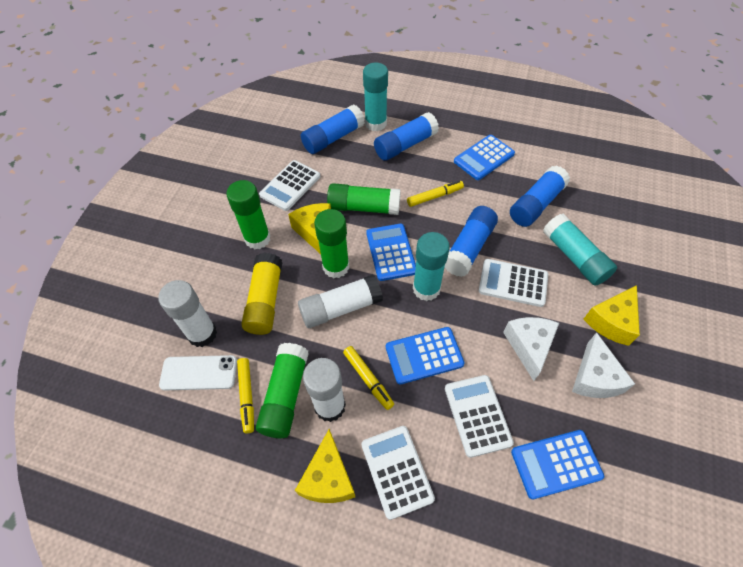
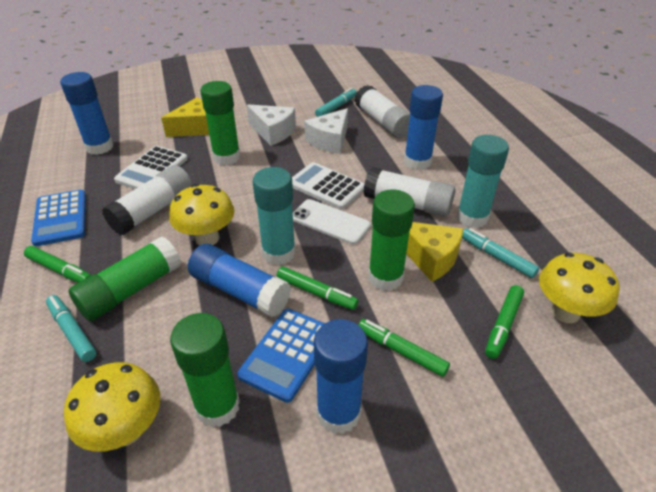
blue calculator: [366,224,416,281] [386,327,464,384] [454,135,515,180] [511,430,604,499] = 4 -> [31,190,86,246] [237,309,325,403] = 2
green marker: none = 0 -> [24,246,91,283] [276,266,358,310] [358,319,450,377] [485,285,524,359] = 4
turquoise glue stick: [363,63,388,131] [413,232,450,301] [543,214,617,286] = 3 -> [253,167,296,265] [457,135,509,228] = 2
turquoise marker: none = 0 -> [46,295,97,362] [315,88,357,117] [462,228,539,278] = 3
white calculator: [259,160,320,211] [361,426,435,520] [445,375,514,458] [479,259,548,307] = 4 -> [114,146,188,189] [292,162,365,209] = 2
yellow cheese: [288,203,331,254] [295,429,355,503] [584,285,640,346] = 3 -> [161,97,209,137] [406,222,463,282] = 2
yellow glue stick: [241,253,282,335] = 1 -> none = 0
yellow marker: [237,358,254,433] [343,346,394,410] [407,181,464,207] = 3 -> none = 0
yellow mushroom: none = 0 -> [64,362,160,452] [169,184,234,246] [539,253,620,323] = 3

